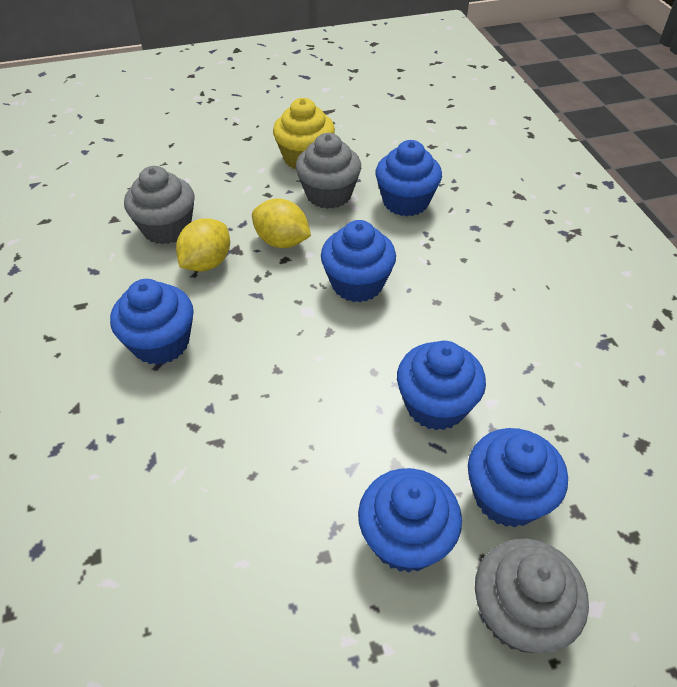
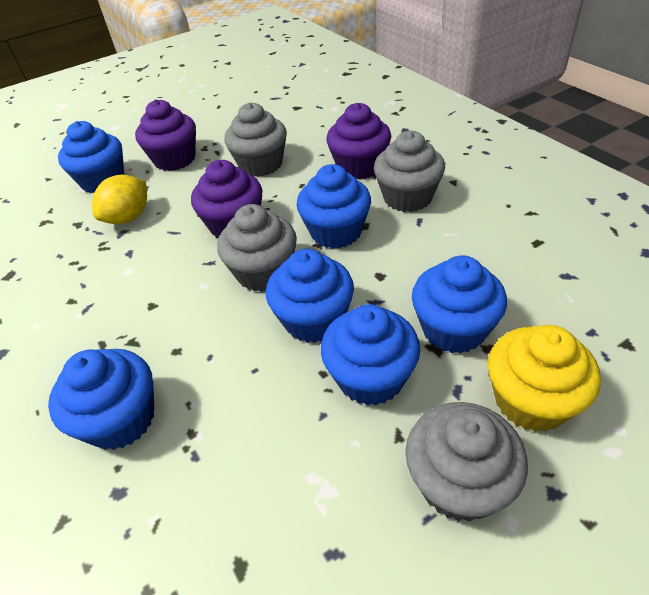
grey cupcake: [124,166,195,244] [296,133,361,209] [475,539,589,653] = 3 -> [217,204,297,292] [224,103,287,177] [374,131,445,212] [405,402,528,522] = 4
purple cupcake: none = 0 -> [135,100,196,171] [191,160,262,238] [326,103,391,180] = 3
yellow lemon: [176,218,230,271] [252,198,311,248] = 2 -> [92,175,147,224] = 1

